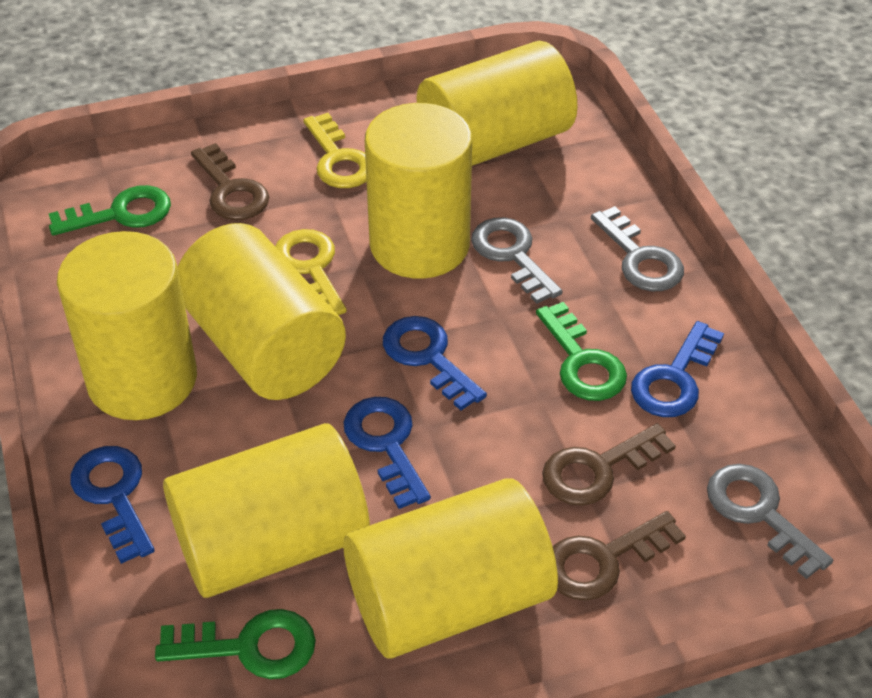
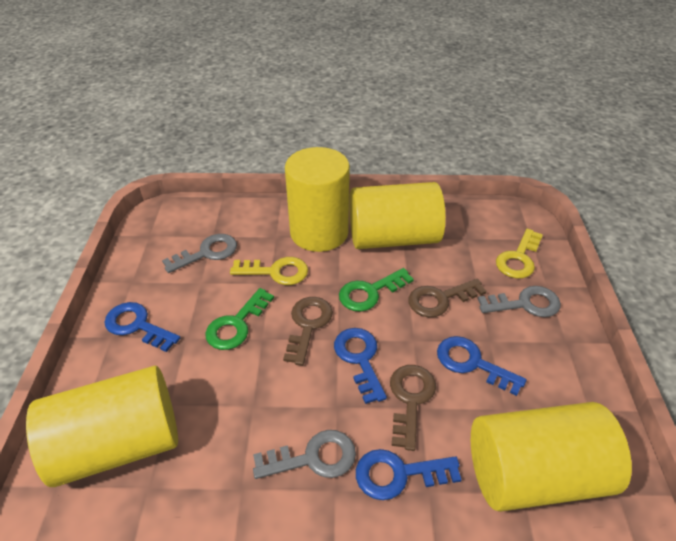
green key: [49,185,171,236] [155,609,316,679] [536,302,627,401] = 3 -> [205,288,274,350] [339,268,414,312] = 2
yellow cylinder: [57,231,197,420] [163,423,370,598] [178,223,346,400] [343,478,558,659] [365,103,472,279] [417,41,578,166] = 6 -> [26,366,178,487] [285,147,350,252] [349,182,446,249] [471,402,632,512] = 4

